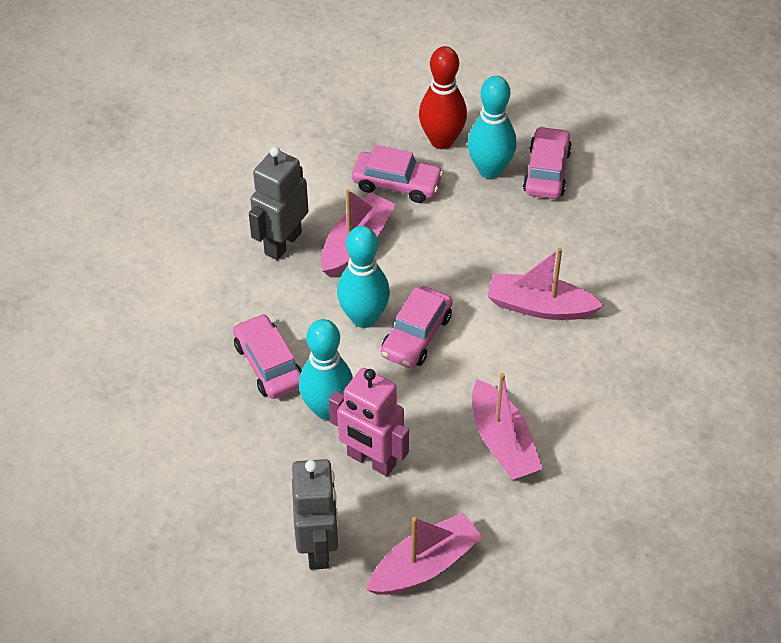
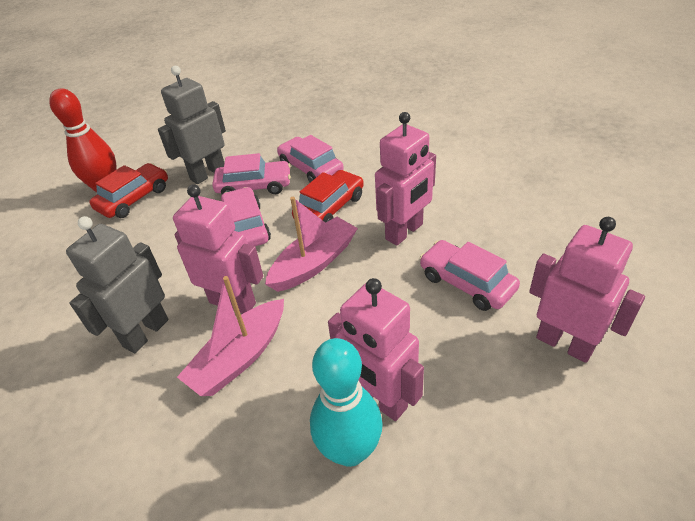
pink boat: [321,189,396,277] [366,513,483,595] [472,373,543,480] [487,248,604,320] = 4 -> [177,276,284,396] [265,197,358,292] = 2
pink robot: [328,368,409,476] = 1 -> [173,184,263,314] [328,278,424,421] [375,112,436,246] [529,217,645,363] = 4
red car: none = 0 -> [89,163,168,218] [292,170,364,223] = 2
turquoise bowling pin: [299,319,353,420] [337,226,390,328] [468,76,517,179] = 3 -> [310,338,383,467] = 1

